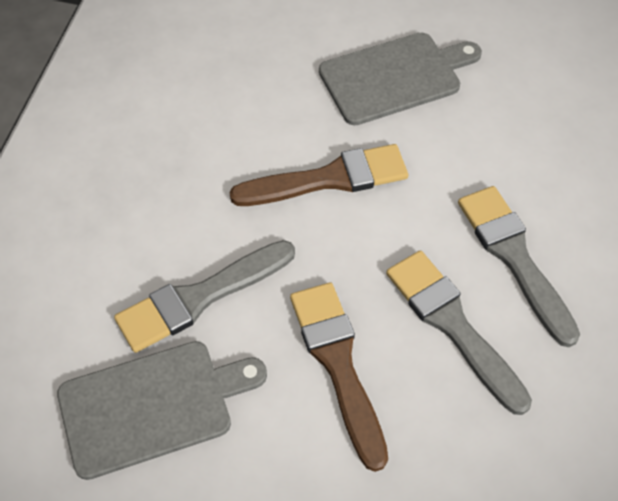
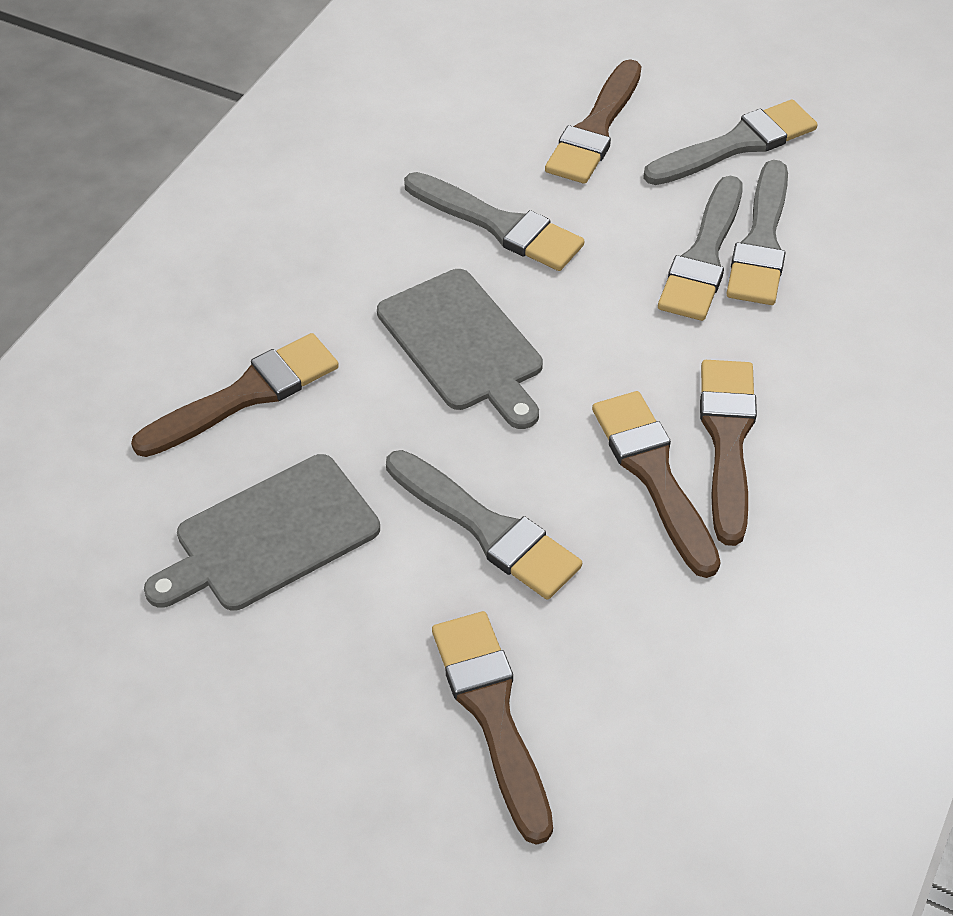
brown brush: [230,144,408,206] [290,282,388,472] = 2 -> [131,333,339,457] [432,611,553,845] [545,59,641,184] [592,391,721,578] [700,360,757,546] = 5
grey brush: [114,240,295,353] [386,250,532,415] [458,186,580,347] = 3 -> [386,450,582,600] [404,172,584,271] [643,100,818,185] [658,176,743,321] [726,160,788,305] = 5

